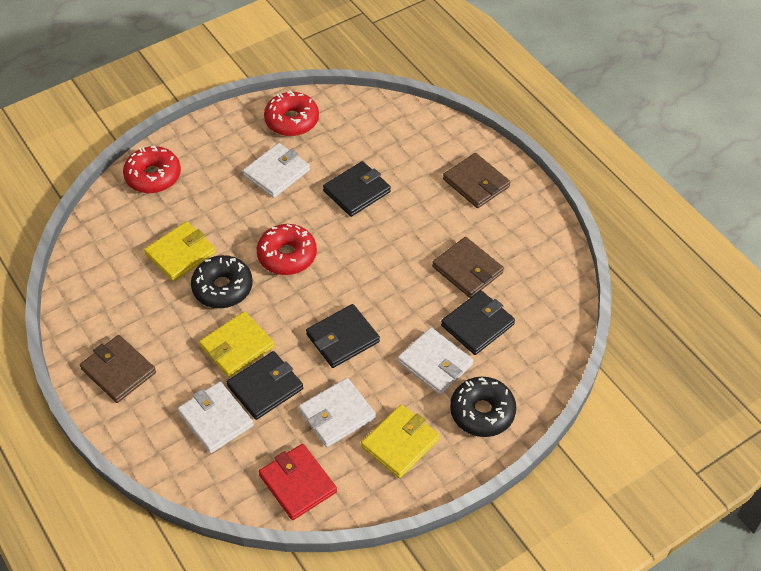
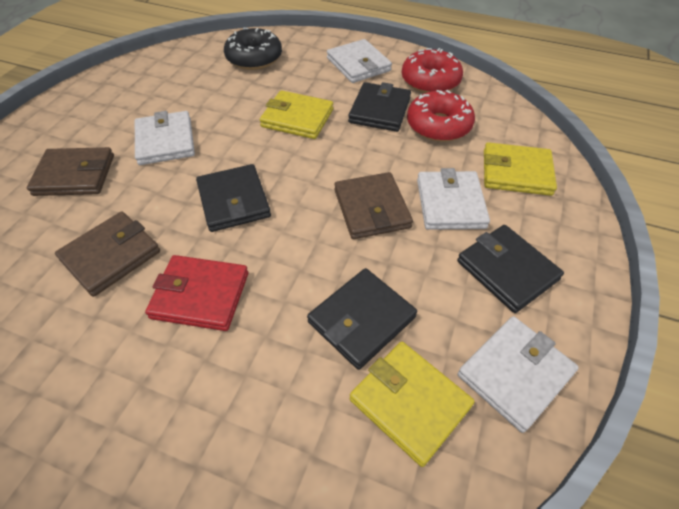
black donut: [191,255,253,308] [450,377,516,437] = 2 -> [224,28,282,70] = 1
red donut: [123,146,181,193] [257,224,317,275] [264,91,319,136] = 3 -> [402,48,463,93] [407,90,475,142] = 2

